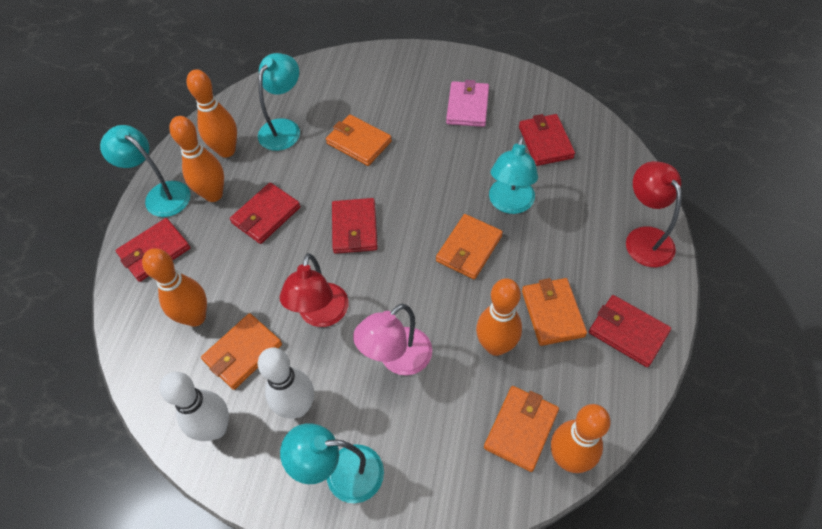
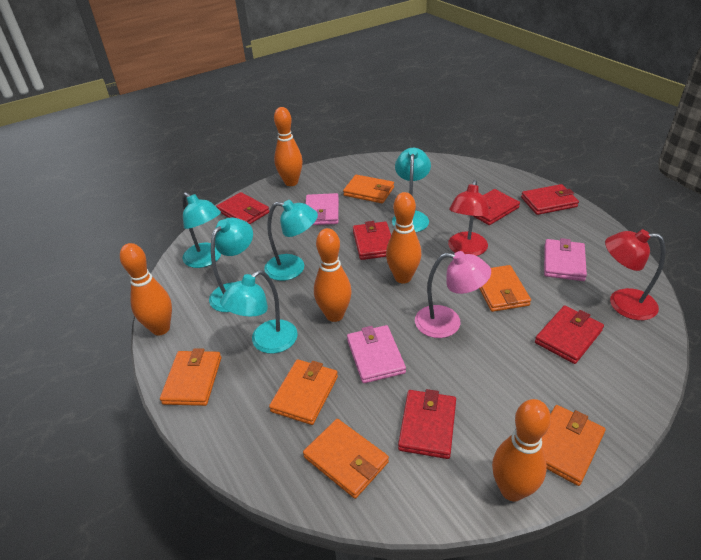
orange wallet: [201,313,282,390] [326,114,392,166] [436,214,503,279] [484,386,559,472] [522,278,587,346] = 5 -> [160,348,221,406] [269,359,338,425] [303,419,389,499] [343,175,394,203] [479,265,531,312] [542,405,606,486] = 6
pink wallet: [446,80,489,127] = 1 -> [305,193,339,225] [347,325,406,383] [544,238,587,281] = 3
red wallet: [116,218,190,282] [230,183,301,244] [332,198,378,254] [519,114,575,166] [589,295,671,367] = 5 -> [216,192,269,224] [353,221,391,260] [398,389,456,459] [474,189,520,225] [521,184,579,215] [535,306,604,364] = 6
turquoise lamp: [100,125,190,217] [258,53,300,151] [280,423,384,503] [489,135,538,214] = 4 -> [182,192,221,268] [209,218,253,312] [220,270,298,354] [264,200,318,281] [392,148,431,232] = 5
white bowling pin: [160,372,229,441] [258,348,314,419] = 2 -> none = 0

